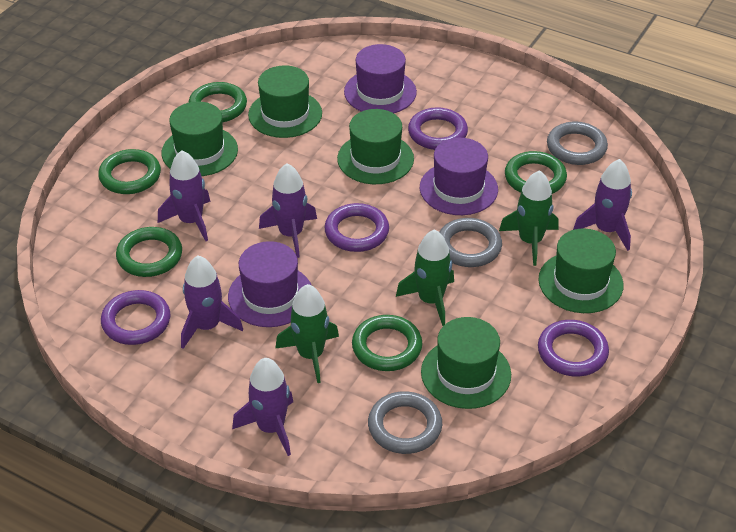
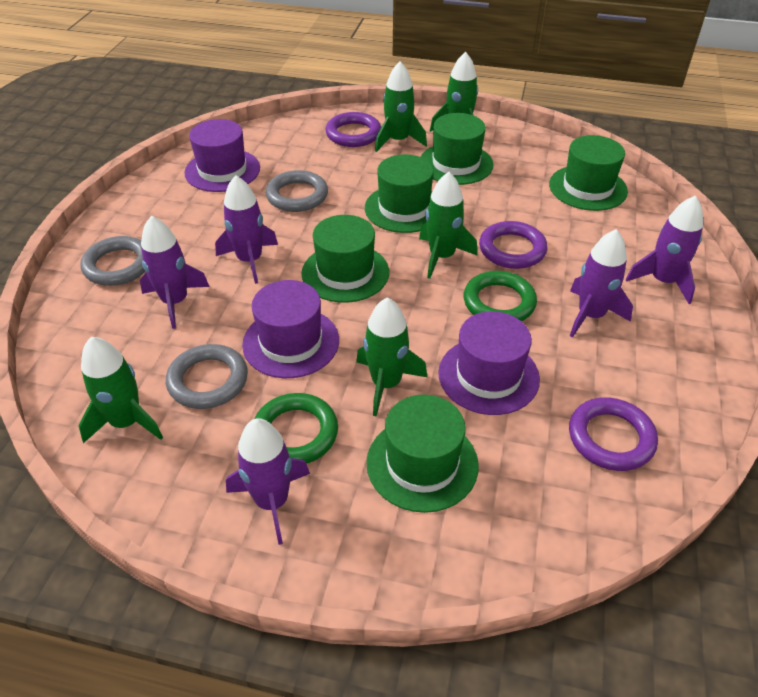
green ring: [98,149,161,194] [116,227,182,277] [188,82,247,122] [352,315,422,371] [505,151,567,194] = 5 -> [254,393,338,464] [464,271,537,321] = 2
green rocket: [275,284,339,383] [396,229,454,326] [499,170,559,266] = 3 -> [78,337,163,443] [356,297,427,417] [375,62,427,152] [419,172,477,279] [430,52,478,132] = 5
purple ring: [101,290,170,345] [324,203,389,252] [408,107,468,150] [538,320,609,376] = 4 -> [325,112,381,147] [479,221,548,269] [569,397,658,471] = 3

